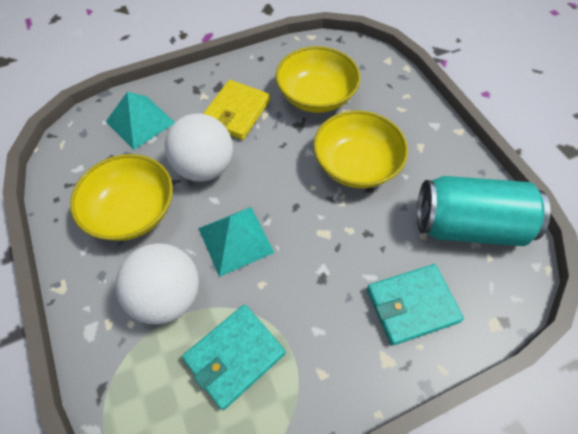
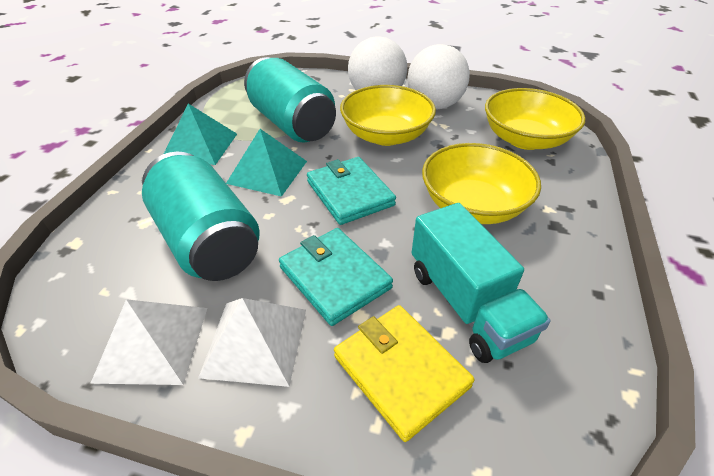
turquoise can: [417,176,551,246] = 1 -> [142,152,260,281] [244,57,336,142] = 2
turquoise truck: none = 0 -> [412,203,551,363] = 1
white pyramid: none = 0 -> [90,299,207,385] [198,298,306,387] = 2

